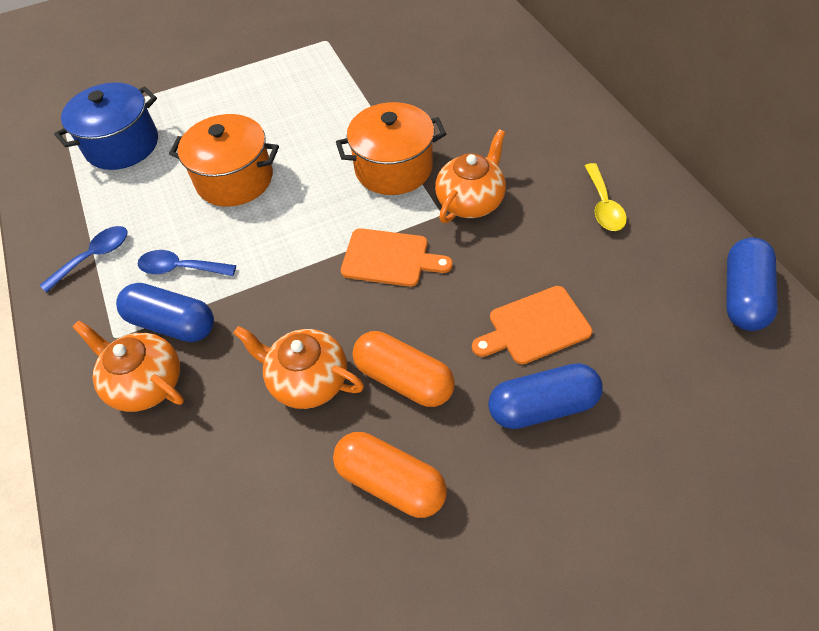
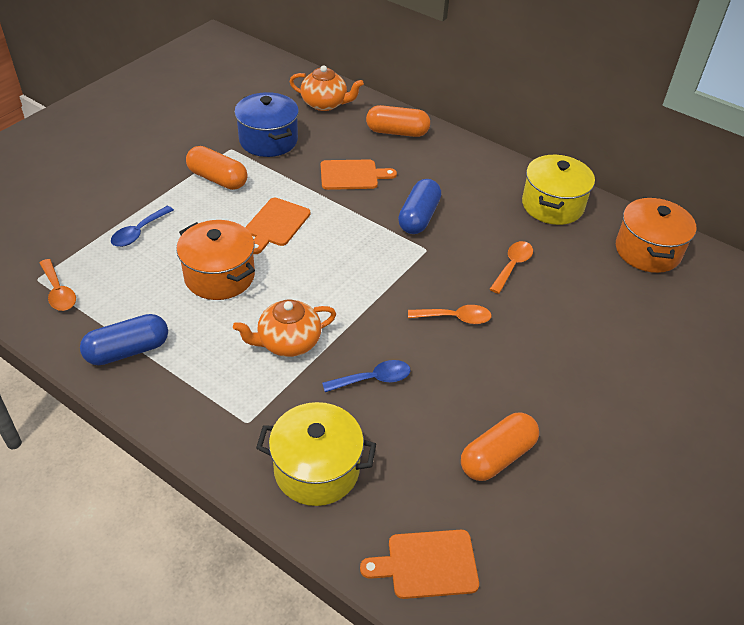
blue capsule: [116,283,214,342] [488,363,603,429] [726,237,778,331] = 3 -> [80,314,168,365] [398,179,441,234] = 2
orange capsule: [333,432,447,518] [352,331,455,407] = 2 -> [186,146,248,190] [366,105,430,137] [461,413,539,481] = 3
orange cutting board: [341,228,453,287] [472,286,592,365] = 2 -> [245,198,310,254] [321,160,397,190] [360,530,479,599] = 3
orange spoon: none = 0 -> [40,259,76,311] [408,305,492,324] [490,241,533,294] = 3
orange teapot: [73,320,184,412] [233,326,364,409] [435,129,506,223] = 3 -> [233,299,336,357] [289,65,364,111] = 2
yellow pot: none = 0 -> [256,402,376,506] [522,155,595,225] = 2
yellow spoon: [585,163,627,231] = 1 -> none = 0

